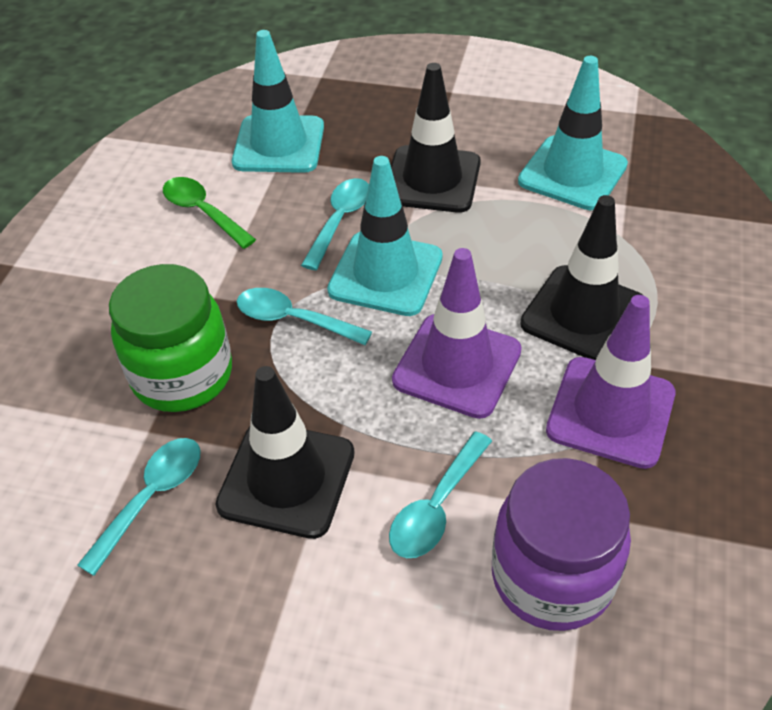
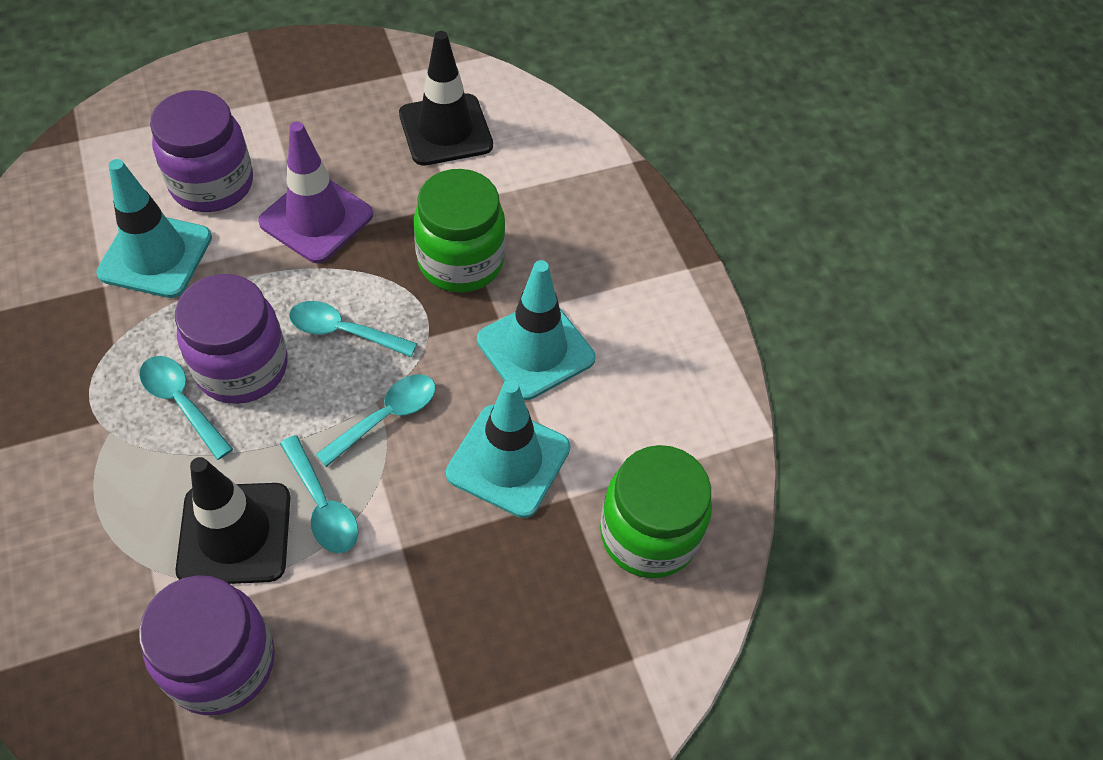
black traffic cone: [216,366,354,539] [391,63,481,213] [520,195,644,360] = 3 -> [175,457,290,584] [399,31,493,166] = 2
green jar: [109,264,232,412] = 1 -> [414,169,505,293] [600,445,712,578] = 2
green spoon: [163,177,256,249] = 1 -> none = 0
purple jar: [492,458,631,631] = 1 -> [139,575,275,715] [150,90,253,212] [175,274,288,404] = 3
purple traffic cone: [392,248,522,419] [546,295,676,469] = 2 -> [258,122,373,263] = 1

